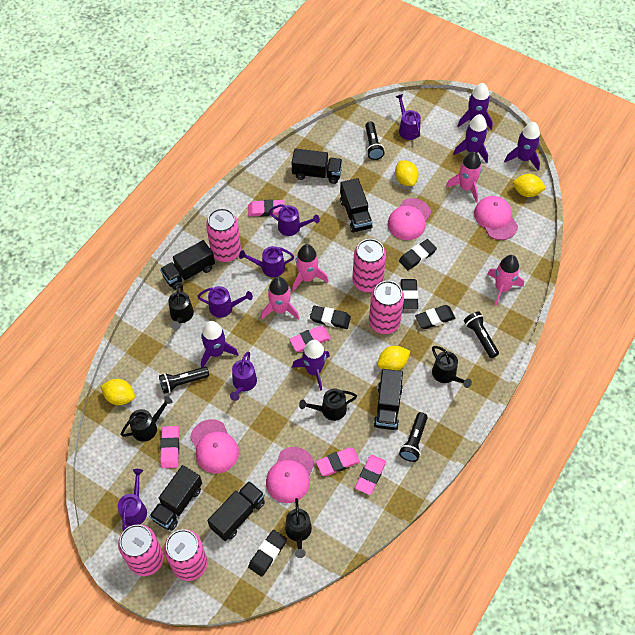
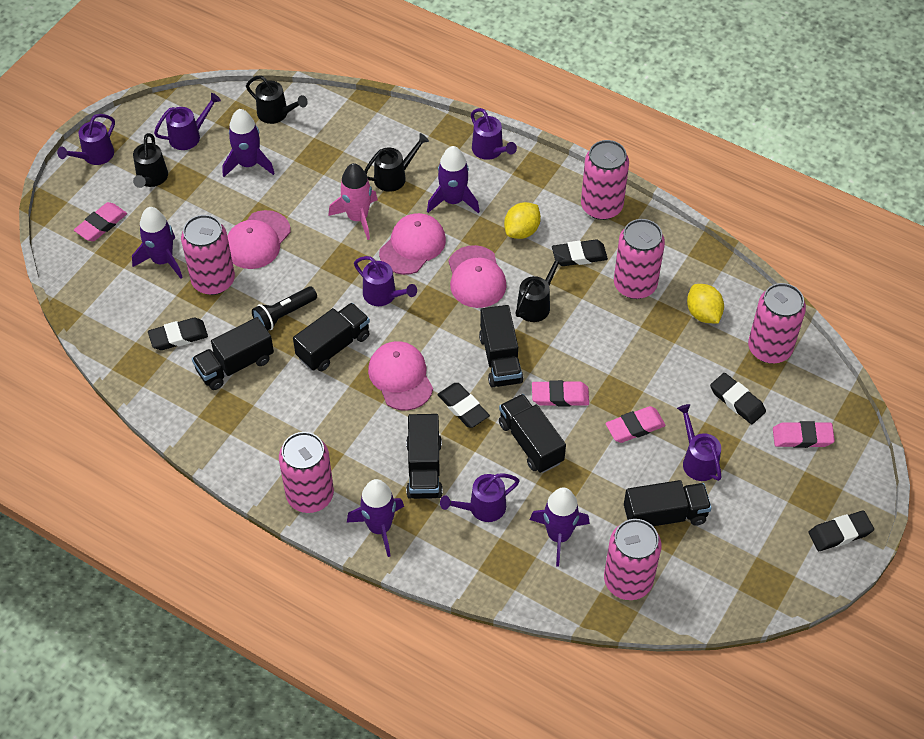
black flashlight: [159,367,209,394] [365,122,384,160] [399,412,428,462] [464,311,499,358] = 4 -> [252,287,317,331] = 1
black watering can: [121,396,173,442] [168,284,194,330] [285,498,312,558] [299,388,357,421] [432,346,472,388] = 5 -> [133,133,168,188] [246,75,308,124] [364,133,429,192] [515,253,566,322] = 4
pink can: [118,524,164,576] [164,529,207,581] [206,208,241,262] [352,239,386,292] [369,281,404,334] = 5 -> [181,215,235,295] [279,432,334,513] [581,140,629,220] [604,519,661,600] [614,219,665,299] [748,283,806,364] = 6
pink eraser: [160,426,179,468] [248,199,284,217] [289,326,331,352] [316,448,360,476] [355,455,386,495] = 5 -> [74,202,127,241] [532,380,589,406] [606,406,666,443] [773,421,835,448] = 4
pink rocket: [261,277,300,320] [292,244,329,292] [446,152,482,203] [488,255,524,306] = 4 -> [328,163,378,240] = 1
yellow lemon: [100,379,135,405] [377,346,410,371] [395,161,419,186] [513,174,546,197] = 4 -> [504,202,541,239] [687,284,724,324] = 2

